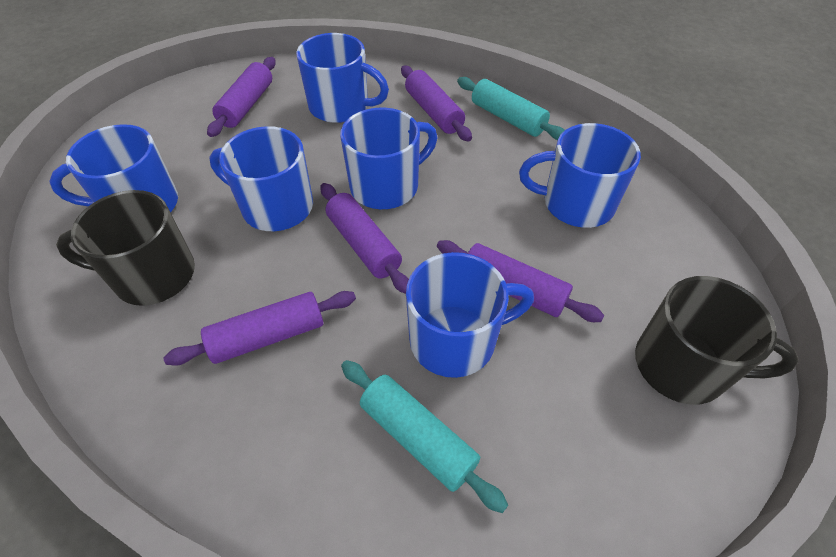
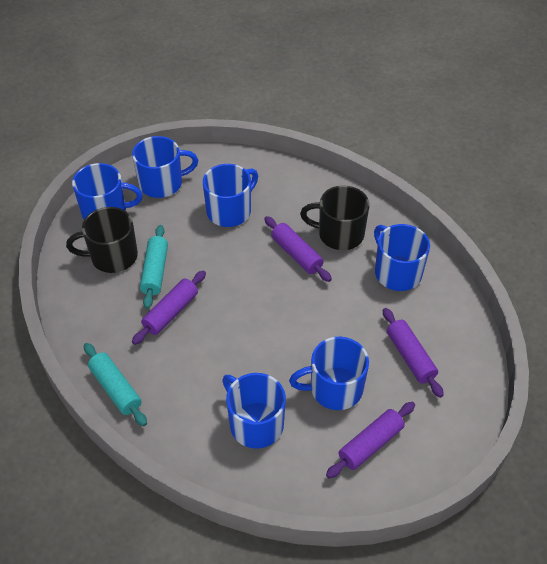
purple rolling pin: [164,291,356,366] [207,57,276,137] [320,183,409,294] [401,66,472,142] [437,240,604,322] = 5 -> [132,270,206,345] [264,216,332,282] [326,402,415,478] [383,308,444,398] = 4

